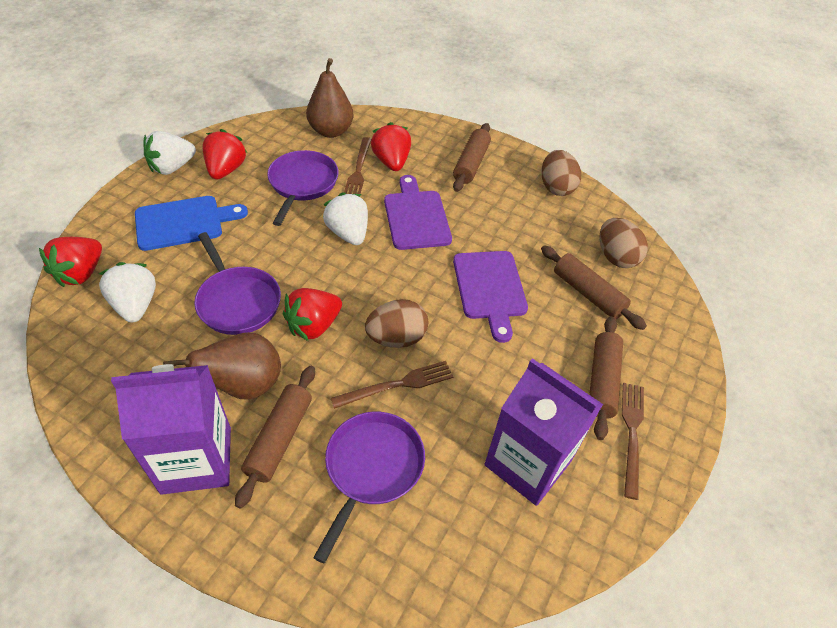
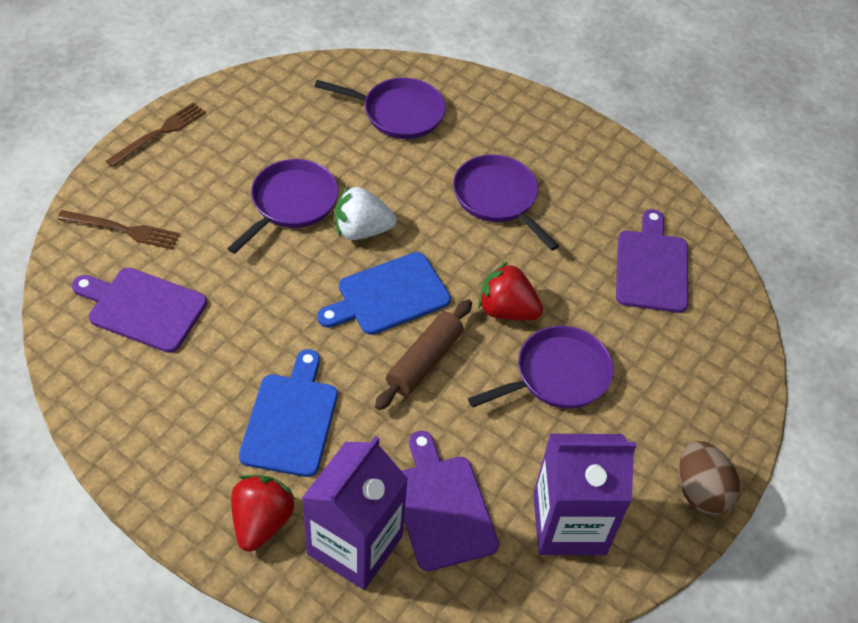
blue cutting board: [135,196,248,251] = 1 -> [239,349,338,477] [317,252,451,335] = 2
brown egg: [365,299,428,348] [541,150,581,196] [599,218,648,268] = 3 -> [679,441,740,515] = 1
brown fork: [331,361,453,409] [344,137,372,197] [622,383,644,500] = 3 -> [57,210,180,249] [106,102,206,167] = 2
brown pear: [163,332,281,400] [306,58,353,138] = 2 -> none = 0
brown rolling pin: [235,366,315,509] [453,123,491,192] [541,245,647,330] [589,316,623,440] = 4 -> [375,299,472,410] = 1
purple cutting board: [384,175,452,250] [453,251,528,343] = 2 -> [72,268,207,353] [402,431,499,571] [616,209,688,313] = 3
purple pan: [194,232,281,335] [267,150,338,226] [313,412,425,563] = 3 -> [227,159,338,254] [314,78,446,139] [453,154,559,251] [468,326,614,409] = 4
red strawberry: [39,237,102,287] [202,129,247,180] [283,288,342,341] [371,122,411,171] = 4 -> [231,475,295,552] [478,262,543,320] = 2
white strawberry: [99,262,156,322] [144,131,196,175] [323,192,368,245] = 3 -> [335,185,397,240] = 1

